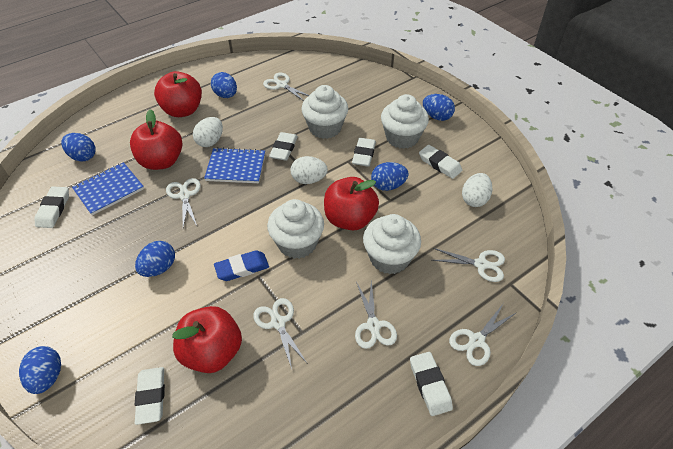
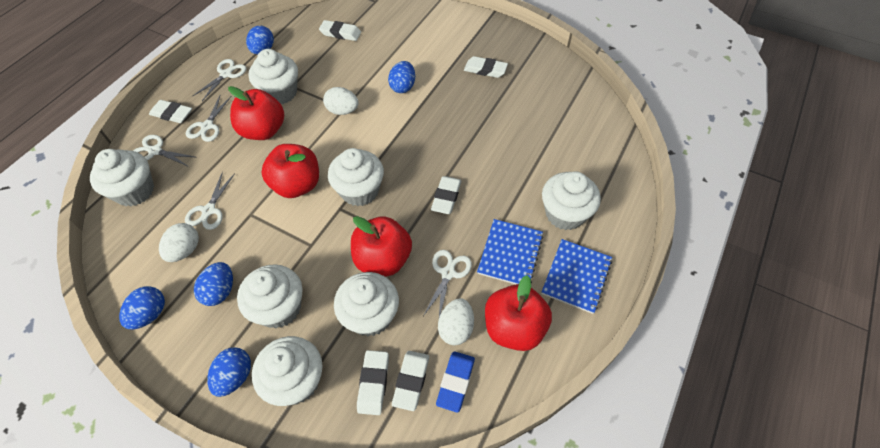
blue egg: [19,346,61,394] [61,133,96,161] [135,241,175,277] [211,72,237,98] [371,162,409,191] [423,94,455,121] = 6 -> [119,286,165,330] [194,262,233,306] [207,347,251,397] [246,26,274,54] [388,61,415,93] = 5
white cupcake: [267,199,324,259] [301,85,348,139] [363,214,421,274] [381,94,429,149] = 4 -> [90,149,154,207] [237,264,303,328] [249,49,298,104] [252,336,323,406] [328,148,384,206] [334,272,399,336] [542,171,601,230] = 7
white scissors: [166,178,201,227] [253,298,307,369] [263,73,310,101] [355,281,397,349] [432,248,505,282] [449,304,517,366] = 6 -> [133,135,195,167] [185,171,235,230] [186,96,231,142] [193,59,246,101] [423,250,472,317] = 5

